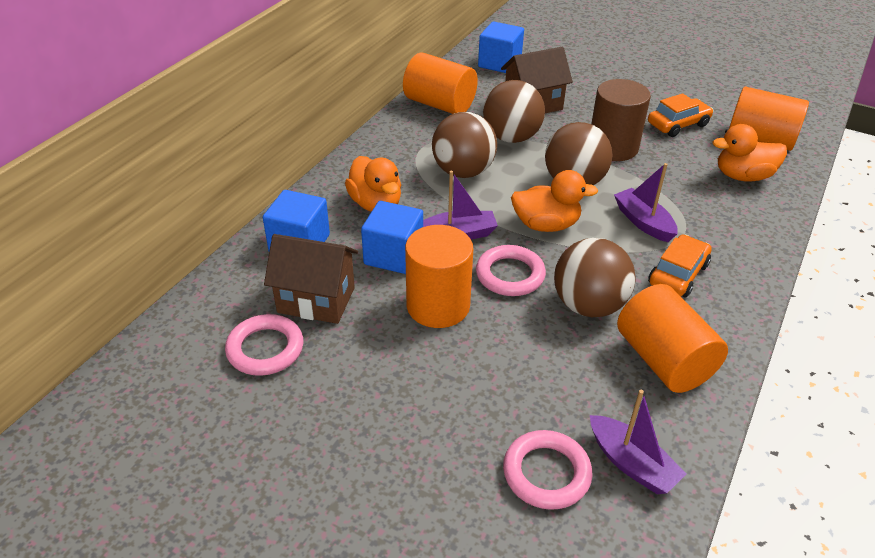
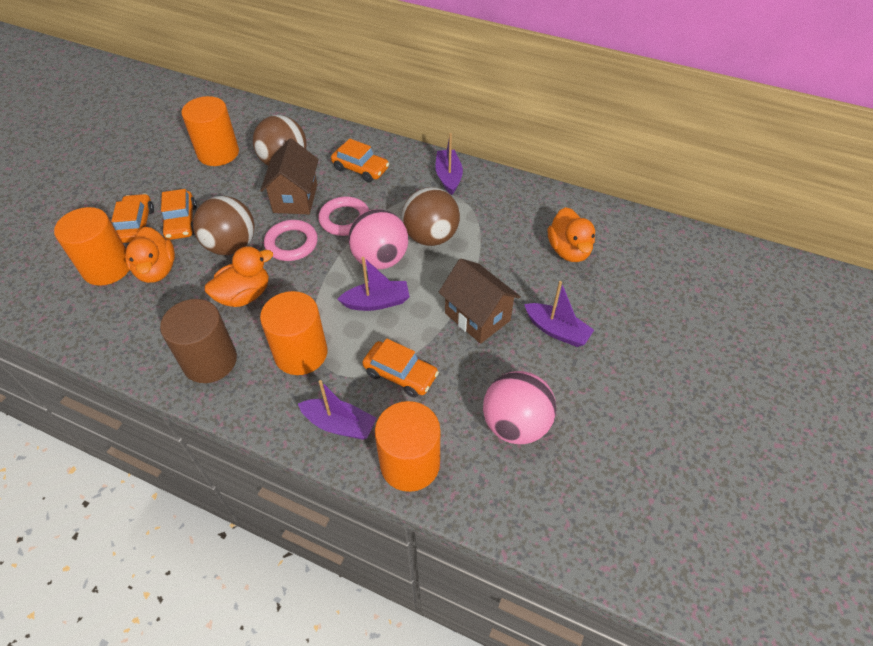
blue cube: [263,190,330,251] [361,201,423,274] [478,21,524,73] = 3 -> none = 0
brown ball: [432,112,497,178] [483,80,545,143] [545,122,613,185] [554,238,636,317] = 4 -> [193,196,255,255] [253,115,306,166] [402,187,460,246] = 3
orange car: [648,93,713,137] [648,235,712,298] = 2 -> [111,194,154,243] [161,189,197,240] [331,138,389,182] [362,338,439,397] = 4
pink ball: none = 0 -> [348,209,408,269] [483,371,556,444] = 2
pink ring: [225,314,303,376] [476,245,546,296] [503,430,592,510] = 3 -> [264,220,318,261] [318,196,369,236] = 2
purple boat: [423,171,498,240] [590,390,687,494] [614,163,678,242] = 3 -> [298,380,376,440] [337,257,410,311] [435,133,463,195] [524,281,594,347] = 4

